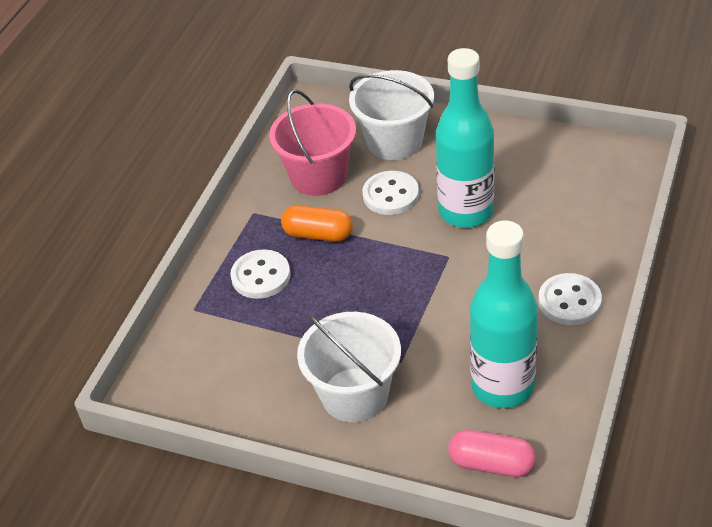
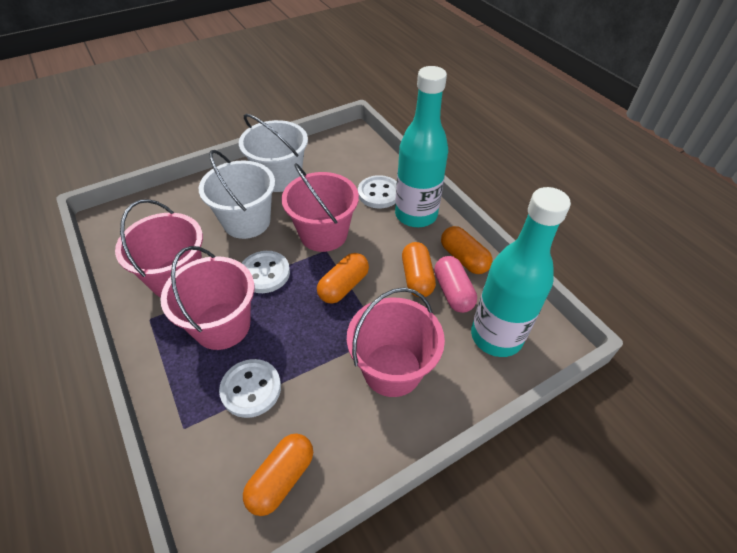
orange capsule: [281,205,353,242] = 1 -> [243,433,313,516] [317,253,369,304] [402,242,436,297] [441,226,493,274] = 4
pink bucket: [269,89,356,196] = 1 -> [115,199,203,297] [160,246,254,350] [282,163,359,252] [347,287,445,397] = 4

